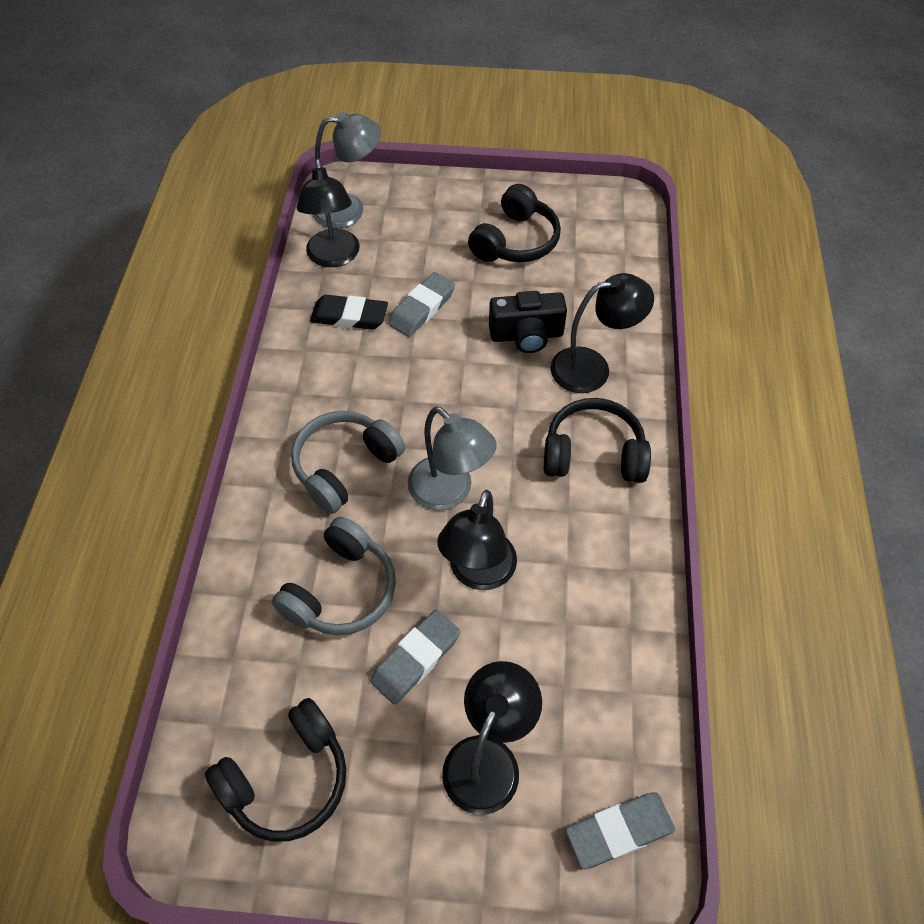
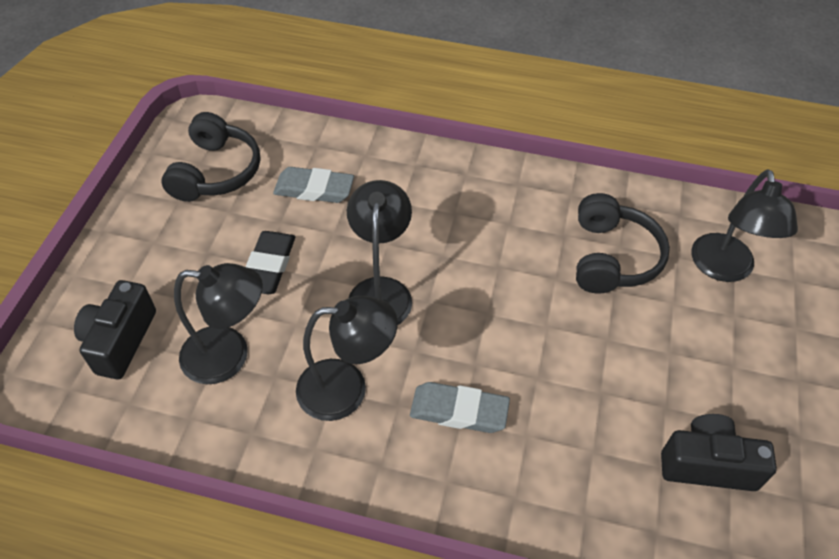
black camera: [489,291,567,353] = 1 -> [74,280,156,380] [661,414,777,491] = 2
black headphones: [205,698,346,841] [468,184,561,262] [544,398,651,483] = 3 -> [161,112,260,202] [576,193,670,294] = 2
grey eraser: [370,610,461,705] [388,272,455,337] [566,792,675,869] = 3 -> [273,167,354,203] [410,382,510,433] = 2
grey headphones: [272,517,396,635] [291,411,405,514] = 2 -> none = 0
grey lamp: [312,112,381,228] [408,406,497,511] = 2 -> none = 0

